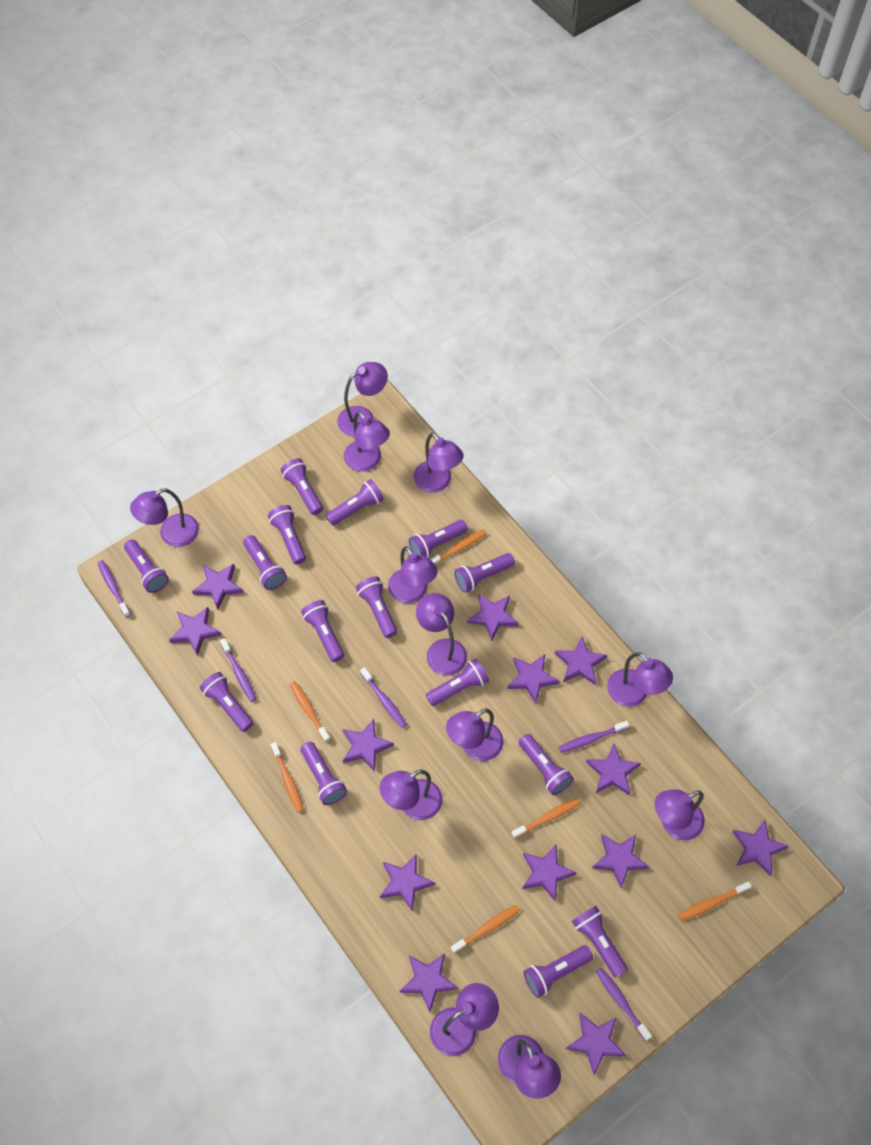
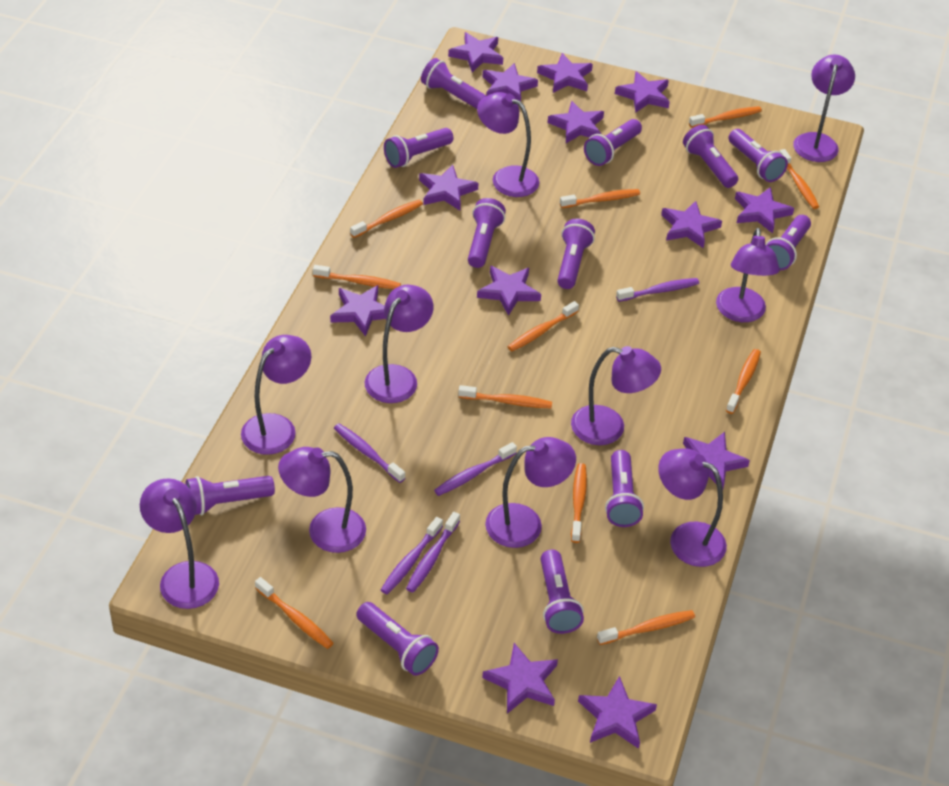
orange toothbrush: [271,742,304,813] [290,681,331,743] [430,529,487,565] [451,905,520,954] [511,798,580,839] [678,881,752,921] = 6 -> [255,577,333,649] [313,265,401,289] [350,200,423,238] [458,385,552,408] [507,301,579,351] [560,189,640,208] [571,463,587,543] [597,610,695,645] [689,106,762,128] [726,349,761,414] [780,149,819,209] = 11
purple flashlight: [124,539,169,593] [200,672,254,732] [243,535,287,590] [268,505,306,565] [280,458,323,515] [301,600,344,662] [301,742,347,805] [326,479,384,526] [356,576,397,638] [409,520,468,557] [426,659,489,706] [454,553,515,593] [519,734,574,795] [523,945,593,998] [572,906,628,978] = 15 -> [185,476,275,515] [356,602,439,676] [384,128,453,168] [421,58,486,109] [468,198,506,268] [541,550,584,634] [557,219,595,289] [584,119,642,166] [605,450,644,527] [683,125,738,188] [729,129,788,182] [766,215,811,271] = 12
purple lamp: [130,488,199,547] [337,362,388,437] [344,411,390,472] [380,770,443,820] [388,546,438,603] [414,433,464,493] [416,593,467,676] [430,983,499,1056] [446,708,503,761] [498,1035,561,1099] [607,652,673,707] [655,789,705,840] = 12 -> [140,478,219,609] [241,335,311,455] [278,447,366,553] [365,285,433,403] [477,92,539,197] [485,437,576,548] [571,346,661,445] [658,449,727,567] [716,228,780,322] [793,54,855,162] = 10

